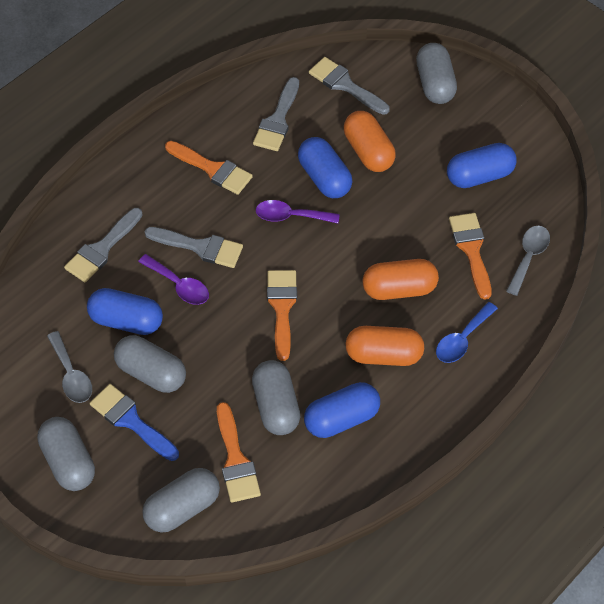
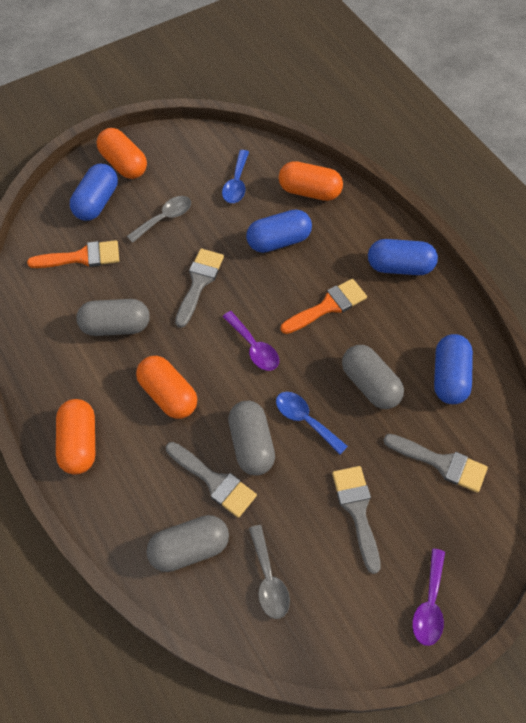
blue brush: [90,384,179,461] = 1 -> none = 0
blue spoon: [436,302,498,363] = 1 -> [222,150,249,203] [276,392,348,454] = 2
grey capsule: [37,417,95,491] [114,335,186,393] [142,468,220,532] [252,360,300,435] [416,43,457,104] = 5 -> [76,299,150,336] [146,515,229,572] [228,401,275,476] [342,345,404,409] = 4
orange brush: [165,141,253,195] [217,402,261,503] [267,270,297,361] [449,213,492,300] = 4 -> [27,240,119,268] [281,279,367,334] = 2
orange capsule: [344,111,396,172] [345,326,424,366] [363,259,439,300] = 3 -> [56,399,95,475] [97,128,147,179] [136,356,197,419] [279,161,343,201] = 4

